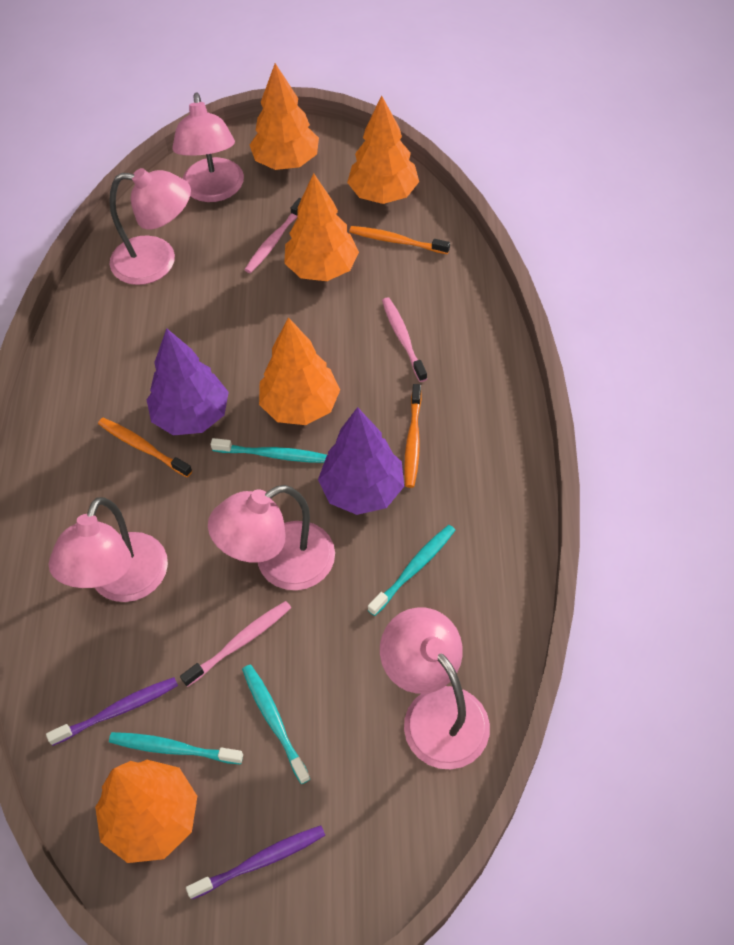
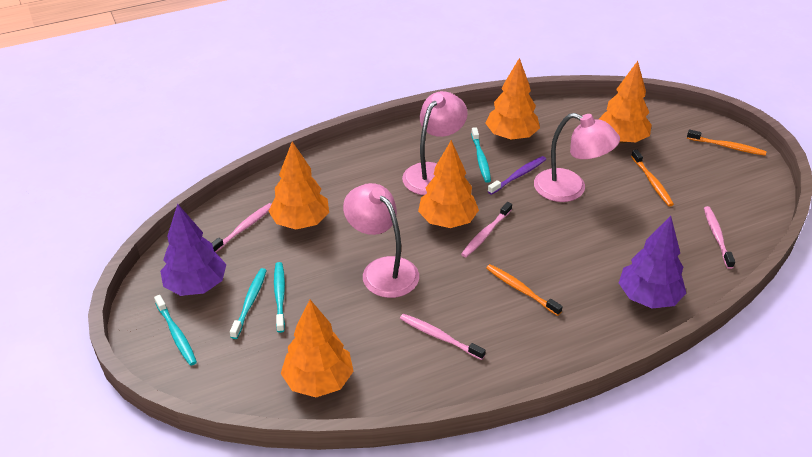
pink lamp: [49,497,168,602] [109,168,191,285] [172,92,244,202] [208,485,335,590] [380,607,490,769] = 5 -> [343,183,419,298] [402,91,468,195] [534,113,620,202] = 3
pink toothbrush: [180,601,291,687] [244,198,302,273] [382,297,427,382] = 3 -> [212,203,272,252] [400,314,486,360] [461,202,512,257] [704,206,735,269] = 4
purple toothbrush: [46,677,178,746] [186,825,325,899] = 2 -> [488,156,546,195] = 1

